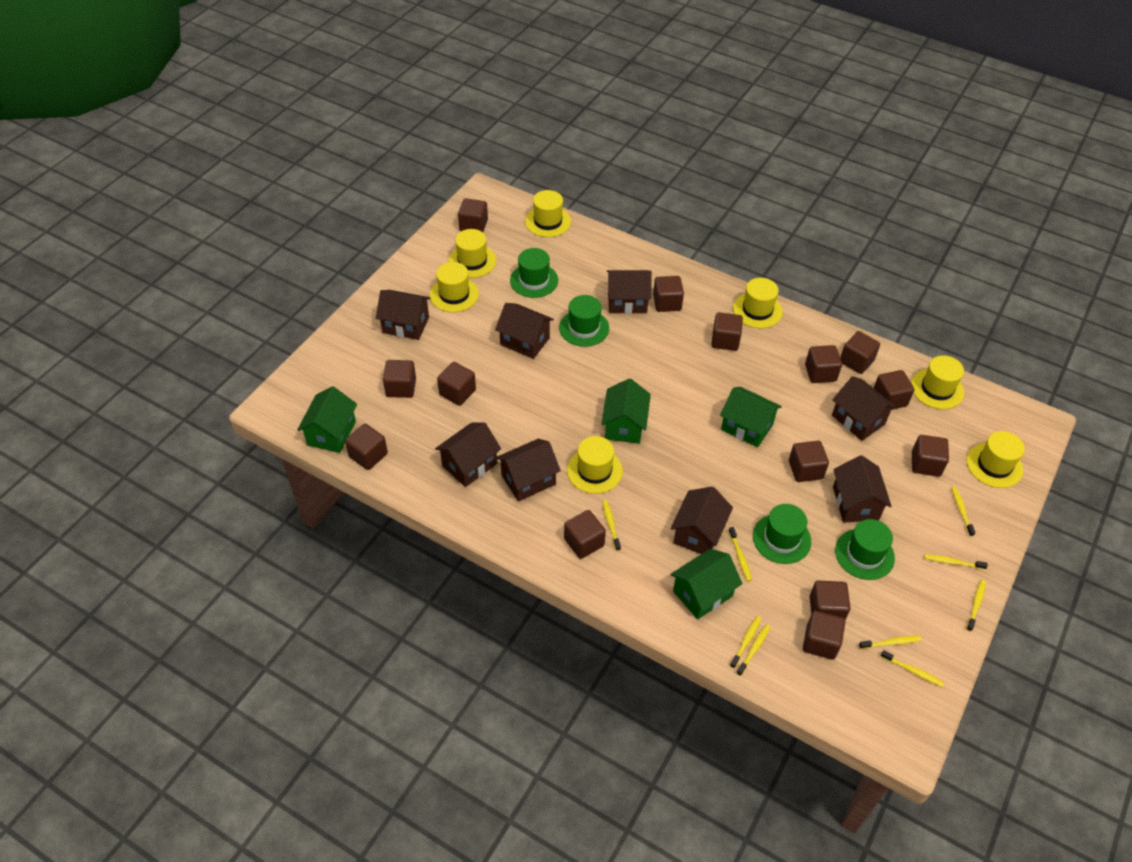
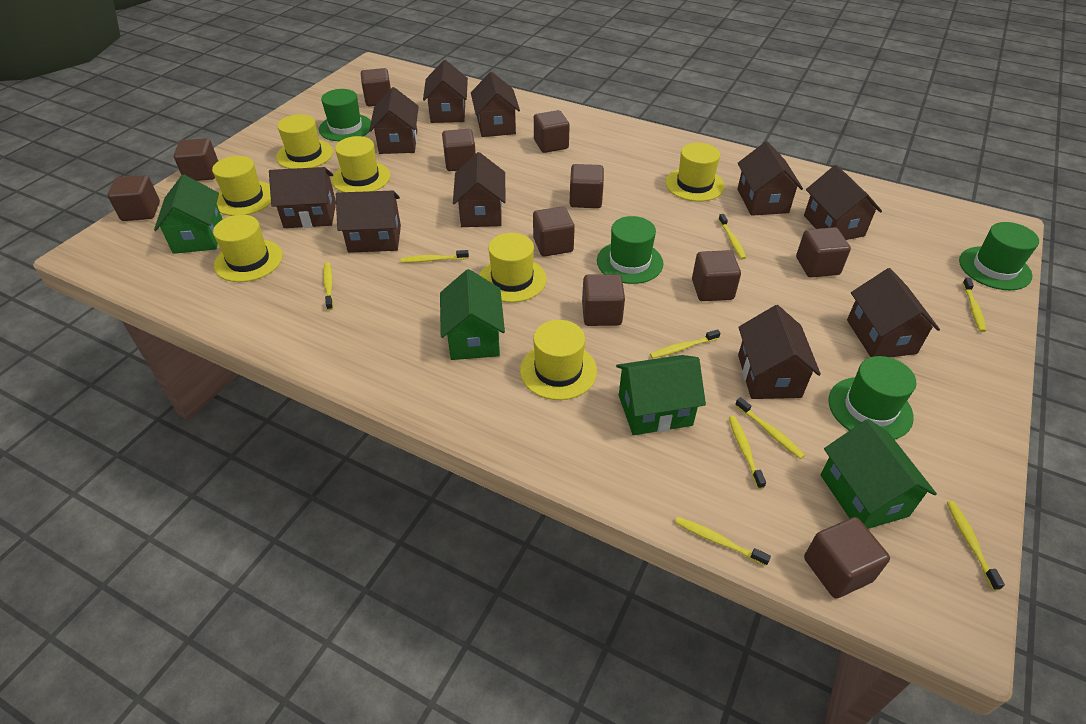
brown cube: [345,424,388,470] [383,360,416,398] [437,362,476,406] [458,198,488,232] [564,510,606,559] [653,276,684,312] [711,312,743,351] [789,441,829,482] [803,611,845,660] [805,345,842,383] [810,581,851,620] [840,331,880,374] [874,370,914,410] [912,435,949,477] = 14 -> [108,175,160,221] [174,138,218,181] [361,68,391,106] [442,129,476,171] [533,206,575,257] [534,110,570,153] [570,164,604,208] [582,274,625,326] [692,250,741,301] [796,227,851,277] [804,517,890,598] = 11
brown house: [376,290,431,340] [435,422,501,487] [495,303,554,359] [496,438,561,501] [607,270,652,314] [671,486,733,554] [832,376,897,441] [833,455,892,523] = 8 -> [269,167,336,228] [336,191,401,253] [369,87,419,154] [423,60,468,123] [453,152,506,227] [471,72,520,137] [737,141,803,216] [738,305,821,399] [804,165,882,240] [847,268,940,357] = 10

